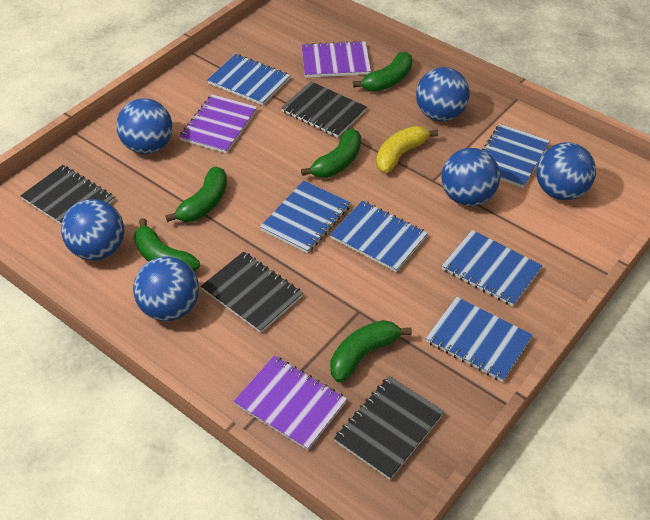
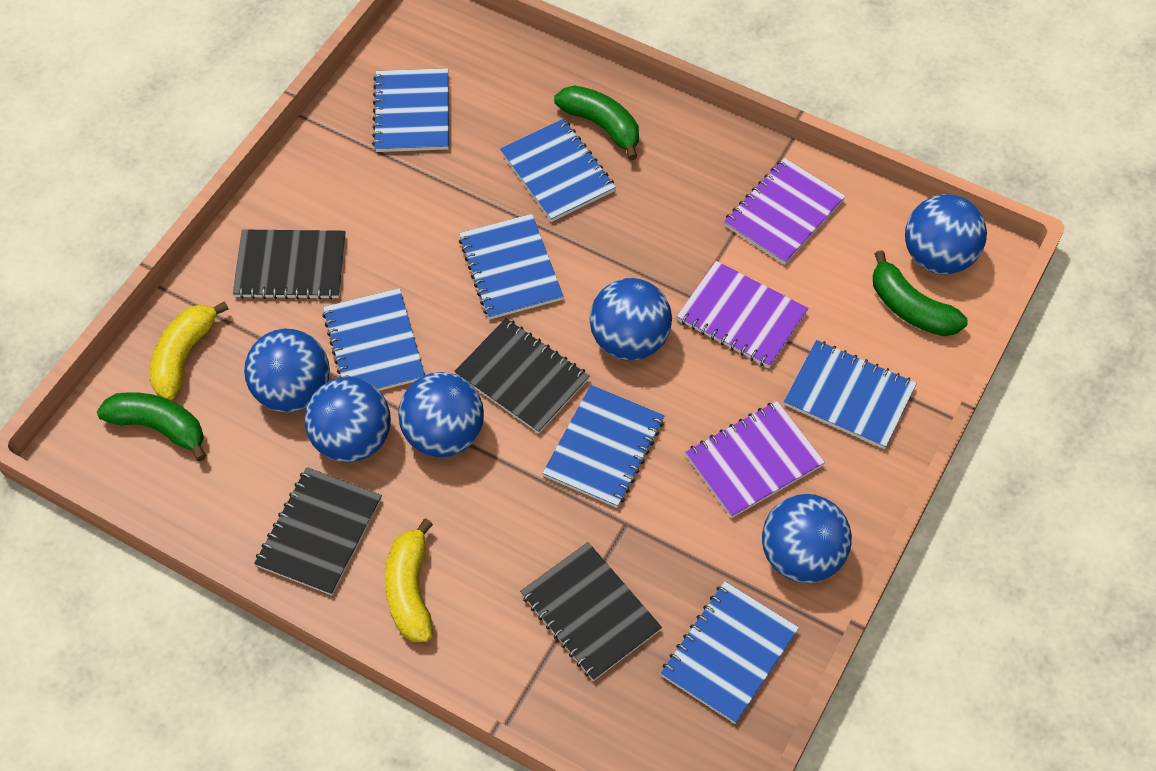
blue notebook: [207,54,290,105] [260,181,350,253] [330,200,428,272] [426,297,533,382] [442,230,543,306] [482,124,550,188] = 6 -> [322,288,425,391] [372,68,449,152] [459,214,564,320] [500,118,616,222] [543,385,665,508] [661,581,799,724] [784,340,917,449] = 7
green banana: [134,218,200,271] [165,166,227,222] [301,129,361,178] [330,320,412,382] [353,52,412,92] = 5 -> [97,392,206,461] [554,85,639,160] [873,250,968,336] = 3
yellow banana: [376,126,438,173] = 1 -> [150,301,229,400] [385,519,433,642] = 2

